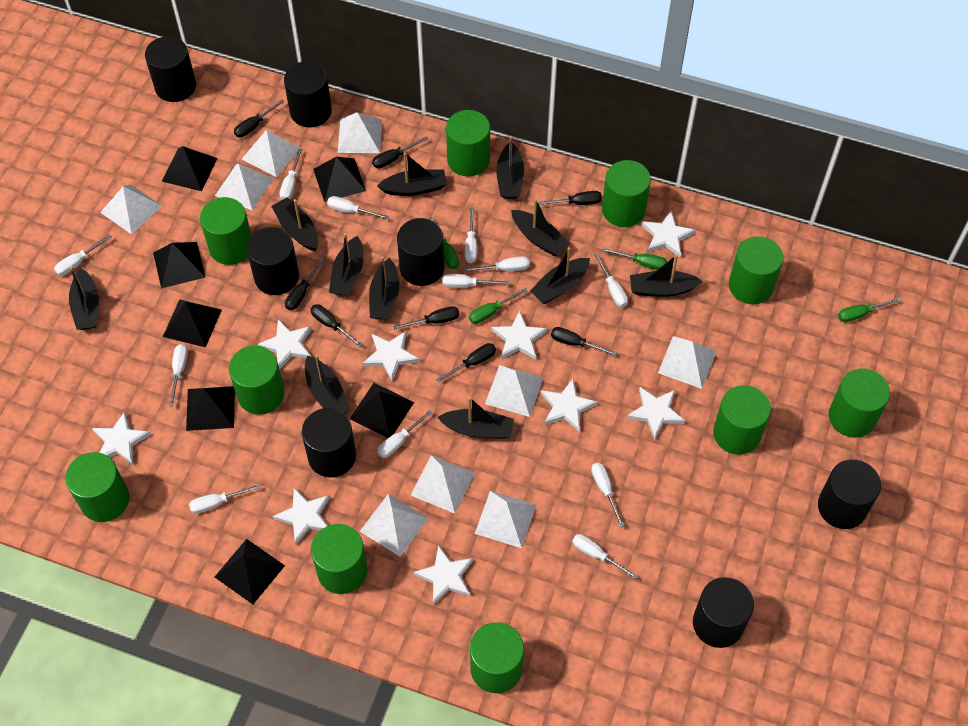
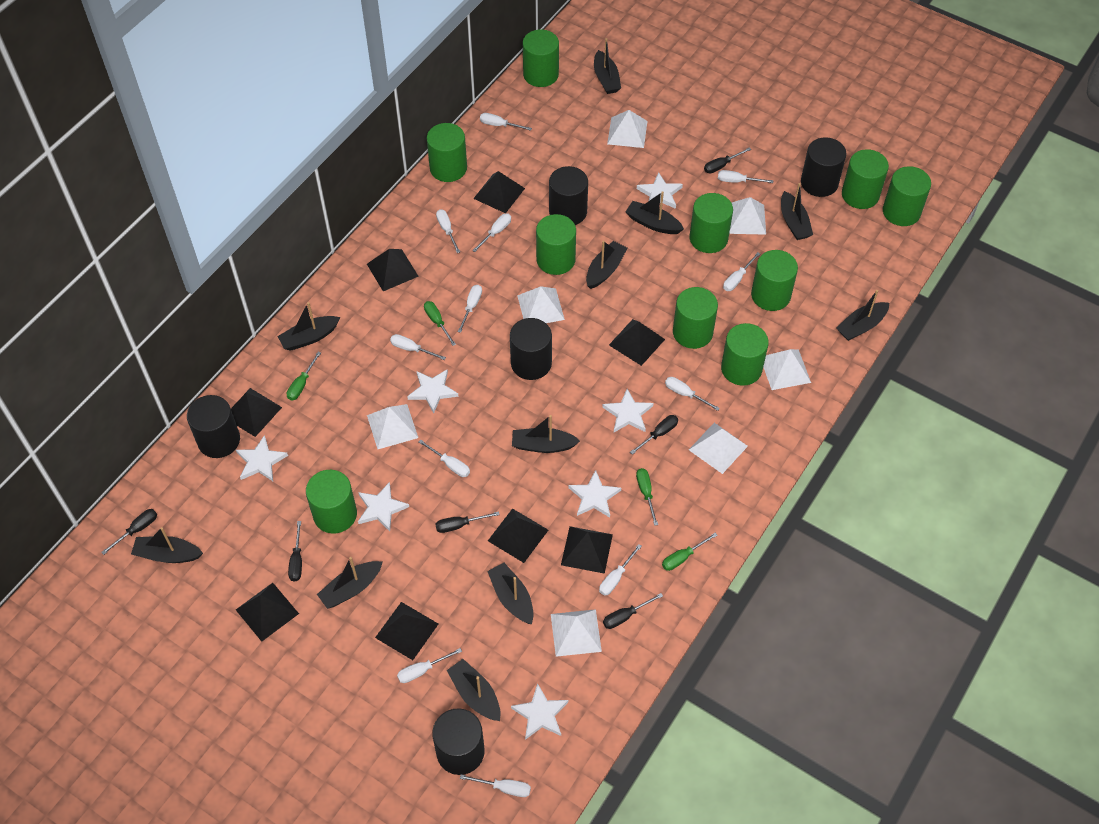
black cylinder: [145,36,196,102] [247,227,299,295] [284,61,332,128] [302,408,356,478] [397,218,444,286] [693,577,754,648] [818,459,881,529] = 7 -> [187,395,240,458] [432,708,485,775] [510,318,552,380] [549,166,588,225] [801,137,846,197] = 5
black pyramid: [153,242,206,288] [162,146,218,191] [163,299,222,347] [186,386,235,431] [215,539,285,604] [313,157,366,202] [350,383,414,438] = 7 -> [231,388,282,437] [236,583,299,642] [367,249,419,291] [375,602,438,660] [473,171,525,213] [488,508,548,563] [561,526,613,574] [609,319,665,366] = 8
black screwdriver: [234,99,285,137] [285,258,324,310] [310,304,363,347] [372,136,428,168] [393,306,459,330] [436,343,496,382] [538,191,602,205] [551,327,617,356] = 8 -> [101,509,157,555] [288,521,302,582] [435,511,500,533] [603,593,663,629] [630,415,678,455] [704,147,751,174] = 6
white pyramid: [100,185,162,234] [215,164,273,211] [242,130,301,177] [338,112,382,153] [360,494,429,557] [411,455,475,513] [475,491,536,548] [485,365,544,417] [658,336,717,389] = 9 -> [367,404,418,449] [517,286,565,323] [551,609,602,657] [607,110,647,148] [689,423,748,474] [729,197,766,235] [763,349,811,390] = 7
white star: [92,411,151,465] [258,319,312,370] [273,488,330,545] [362,331,419,382] [414,545,473,605] [491,311,547,360] [541,379,597,432] [627,387,685,440] [642,211,695,258] = 9 -> [236,435,288,481] [358,482,409,531] [407,369,458,413] [511,683,568,740] [568,470,621,518] [602,389,654,432] [637,172,683,209] = 7

